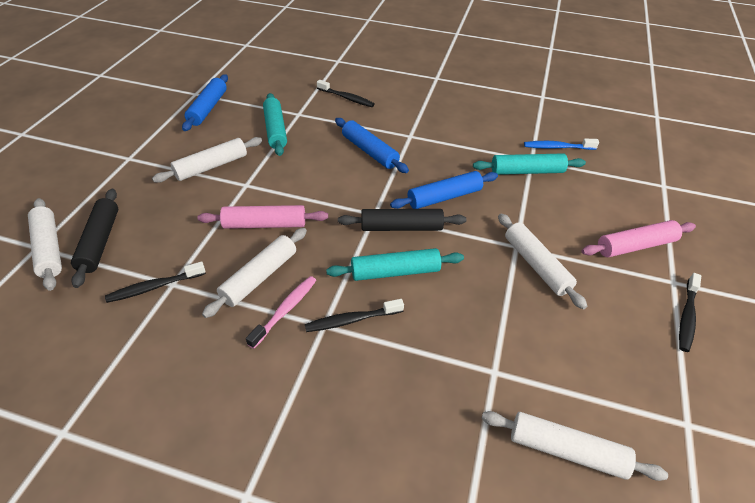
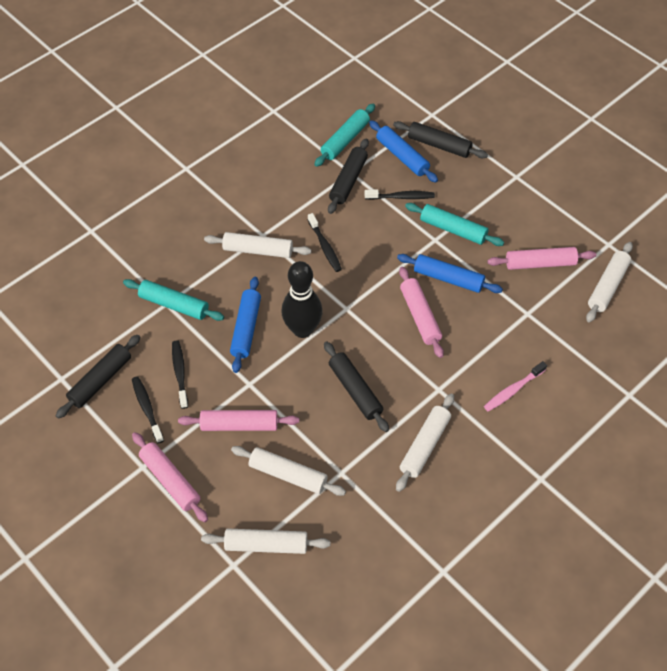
black bowling pin: none = 0 -> [281,261,323,338] = 1
black rolling pin: [71,189,118,288] [338,209,466,231] = 2 -> [56,335,140,419] [324,342,389,432] [328,138,369,214] [393,121,488,158] = 4
blue toothbrush: [524,139,599,150] = 1 -> none = 0
pink rolling pin: [197,205,328,229] [582,220,696,257] = 2 -> [132,432,208,522] [178,410,299,431] [399,267,444,358] [487,247,596,270] = 4

